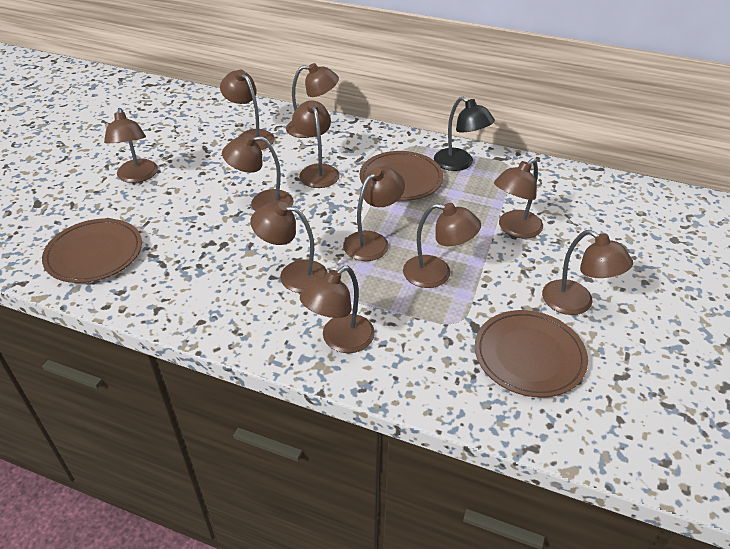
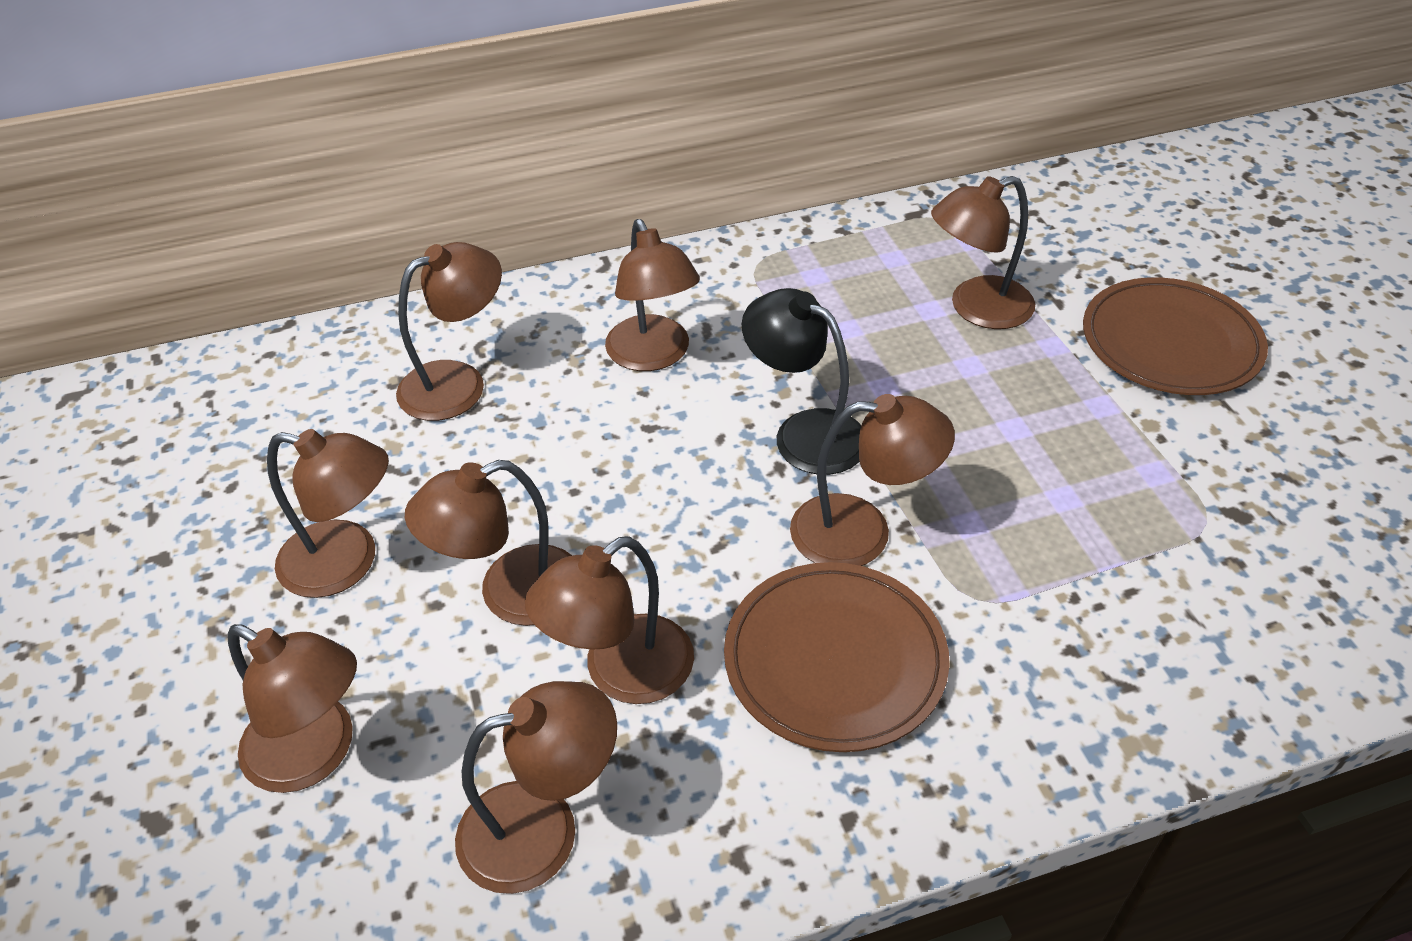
brown lamp: [104,108,158,183] [220,70,275,150] [222,134,294,211] [250,202,328,293] [286,63,339,138] [292,101,340,188] [300,266,375,353] [343,166,405,261] [403,203,481,288] [494,159,543,239] [542,230,633,315] = 11 -> [227,624,357,793] [267,429,389,598] [396,242,502,421] [405,460,572,626] [455,681,617,894] [525,536,694,704] [605,219,700,371] [790,394,955,566] [931,176,1035,329] = 9
brown plate: [42,218,142,283] [360,151,444,201] [475,310,588,398] = 3 -> [724,562,950,752] [1083,277,1268,395] = 2

